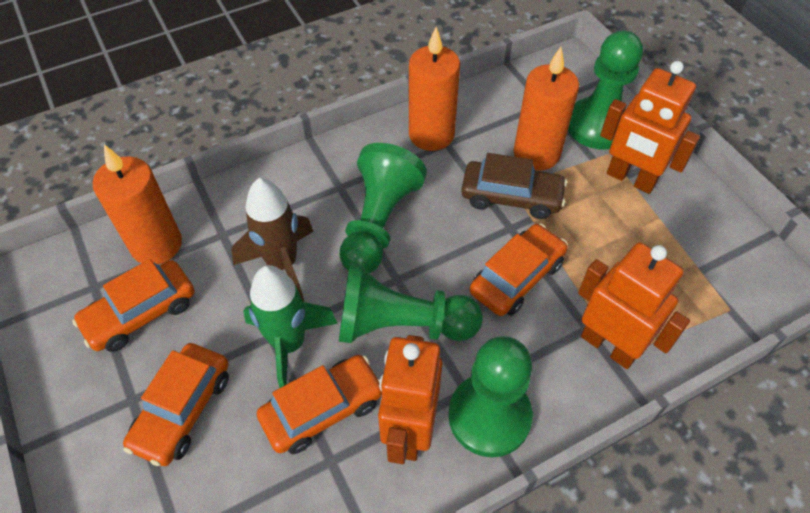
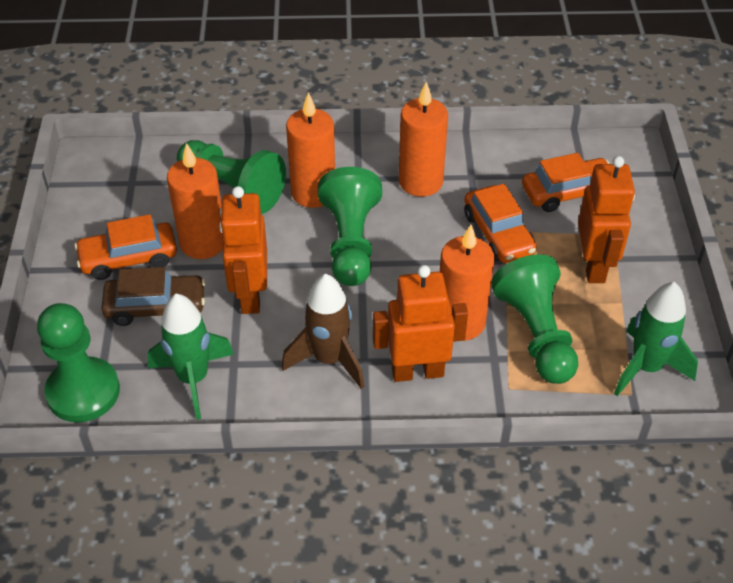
green rocket: [243,265,338,388] = 1 -> [148,294,234,420] [614,282,698,396] = 2
orange candle: [93,144,182,264] [409,27,460,151] [513,47,579,171] = 3 -> [167,143,223,259] [286,92,335,208] [399,82,448,197] [440,225,494,341] = 4
orange car: [72,259,195,352] [123,343,229,466] [257,355,382,454] [470,224,568,316] = 4 -> [74,214,177,280] [464,184,537,263] [522,153,609,212] = 3

